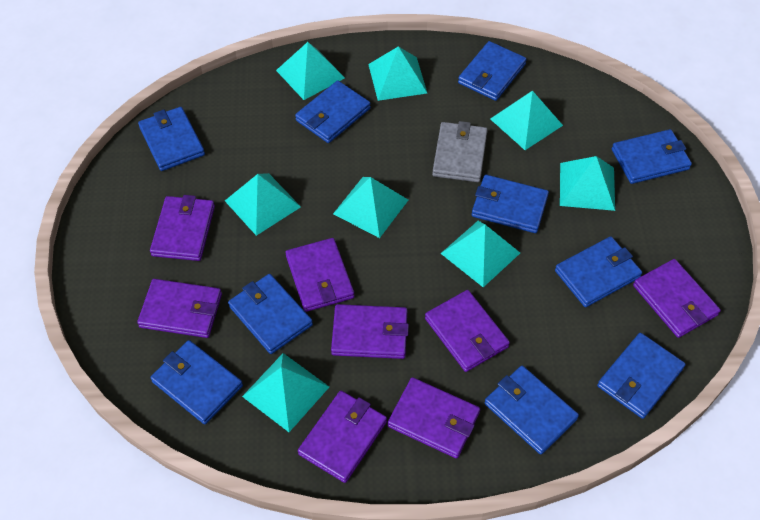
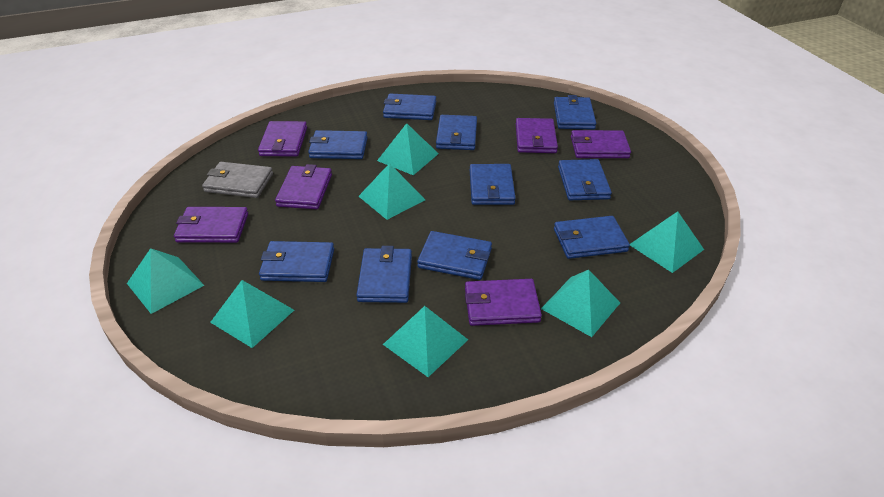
purple wallet: [137,279,222,338] [150,195,215,261] [286,238,354,312] [298,391,387,483] [331,304,409,359] [388,377,480,459] [425,290,510,372] [633,259,721,338] = 8 -> [174,207,248,243] [258,121,307,157] [275,164,332,209] [465,279,542,326] [516,118,558,153] [571,130,631,158] = 6
turquoise pyramid: [225,173,301,236] [242,353,329,432] [276,42,345,100] [333,177,408,238] [368,46,427,101] [440,221,520,287] [490,91,563,150] [560,156,615,211] = 8 -> [127,248,205,314] [210,280,294,348] [359,163,425,220] [377,123,439,175] [383,306,468,377] [541,270,620,337] [630,211,704,273] = 7

